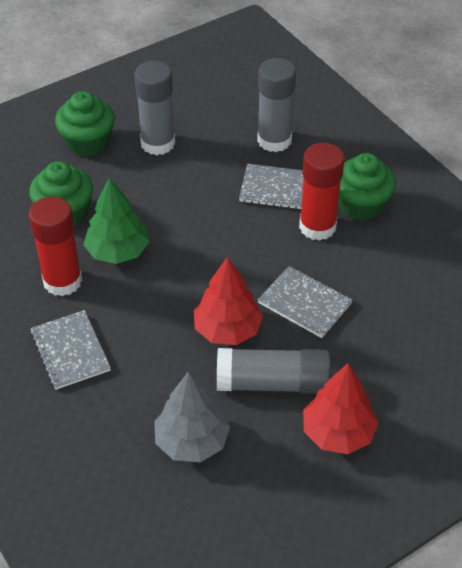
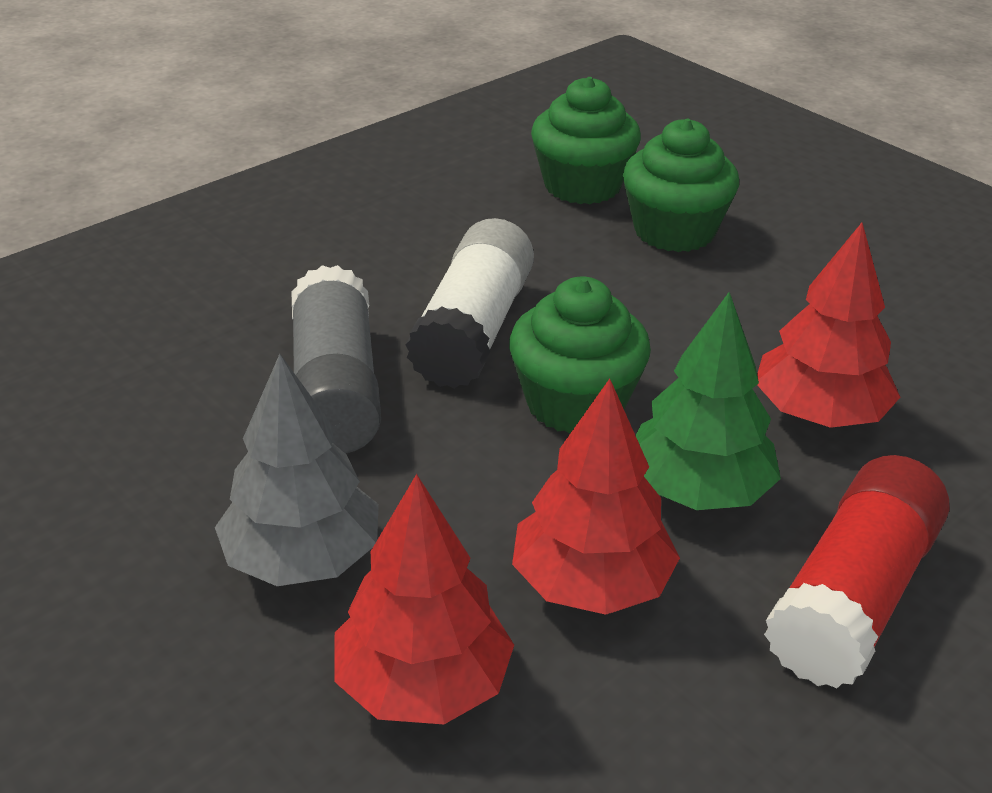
grey glue stick: [134,61,175,155] [217,348,331,394] [257,58,296,152] = 3 -> [292,265,381,454] = 1
grey notebook: [30,310,111,390] [239,164,304,209] [258,266,353,338] = 3 -> none = 0
red glue stick: [29,196,82,296] [299,143,344,241] = 2 -> [764,455,950,688] = 1
red tree: [194,257,263,345] [303,363,378,454] = 2 -> [334,474,514,724] [512,379,680,615] [757,223,900,428] = 3
white glue stick: none = 0 -> [405,218,534,389] = 1

